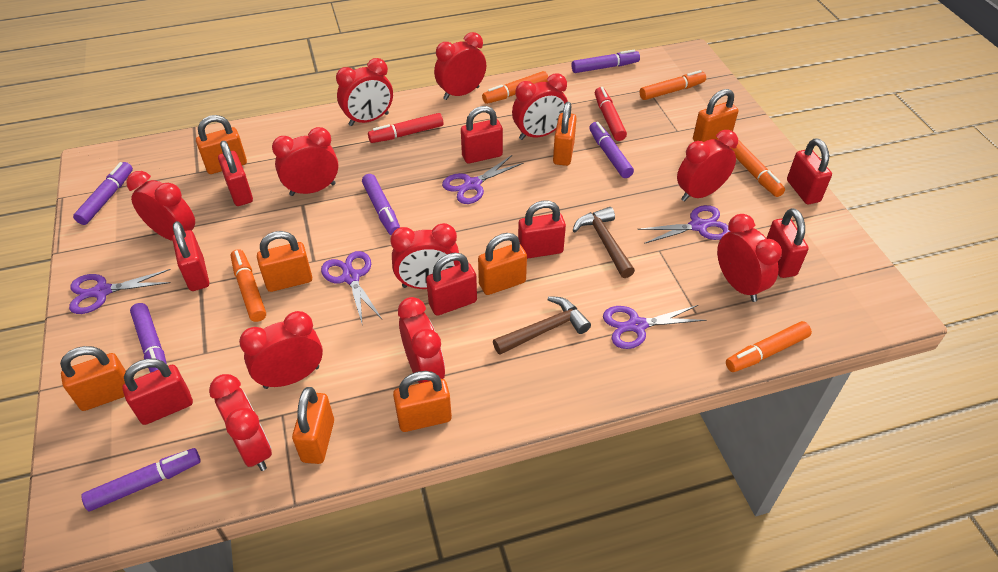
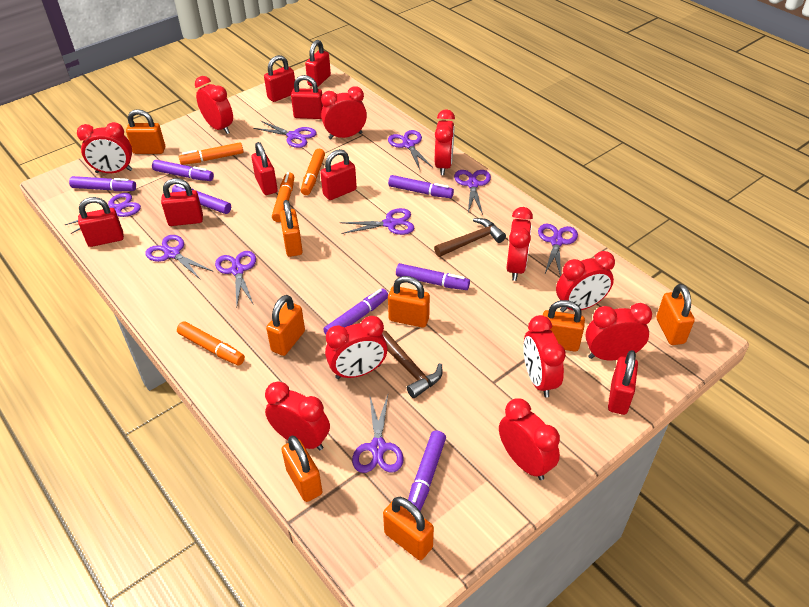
orange marker: [231,249,266,322] [482,71,548,104] [640,70,706,100] [726,321,812,372] [730,140,785,197] = 5 -> [177,321,245,366] [179,142,243,165] [272,172,294,222] [301,149,325,195] = 4
purple marker: [73,162,133,225] [81,448,201,511] [130,303,167,373] [362,174,400,235] [572,49,640,73] [589,122,634,178] = 6 -> [69,176,136,191] [152,160,214,181] [172,184,231,214] [323,288,388,334] [388,175,454,198] [396,263,470,290] [408,431,446,511] = 7
purple scissors: [69,269,171,314] [321,251,382,323] [442,155,523,204] [603,305,706,349] [637,205,730,244] = 5 -> [65,193,141,234] [145,235,212,280] [215,251,256,306] [253,120,317,148] [339,208,414,235] [352,395,403,473] [388,130,433,170] [454,170,491,214] [538,224,578,277] = 9
red marker: [368,113,443,143] [595,87,627,141] = 2 -> none = 0

